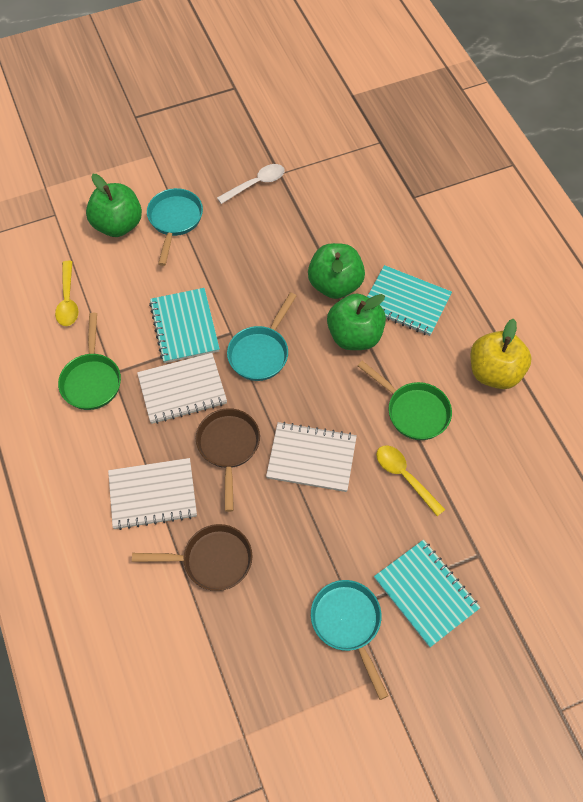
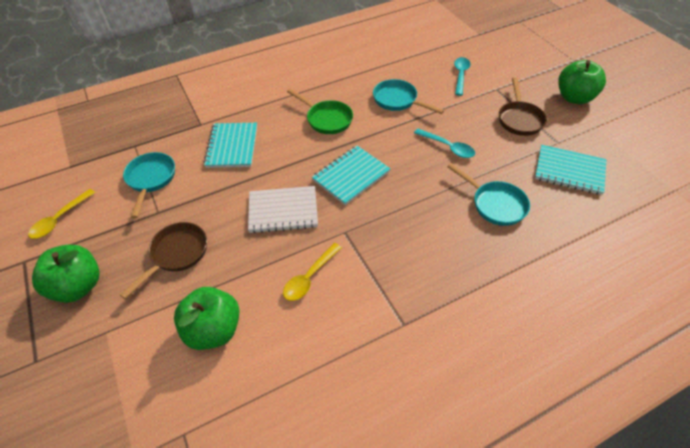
green pan: [58,313,121,410] [357,361,452,440] = 2 -> [287,88,353,134] = 1
turquoise spoon: none = 0 -> [414,129,475,158] [454,57,471,96] = 2
white notebook: [108,458,197,530] [137,353,227,424] [266,422,357,492] = 3 -> [248,186,318,234] = 1
white spoon: [217,164,285,204] = 1 -> none = 0
yellow apple: [470,319,532,389] = 1 -> none = 0

